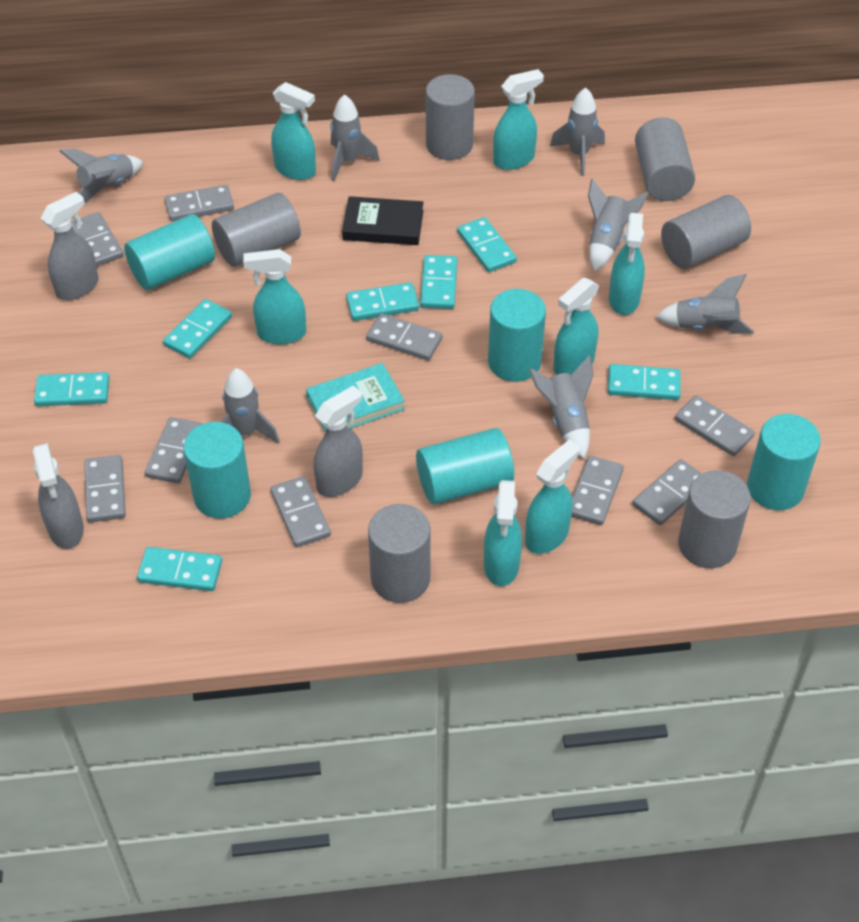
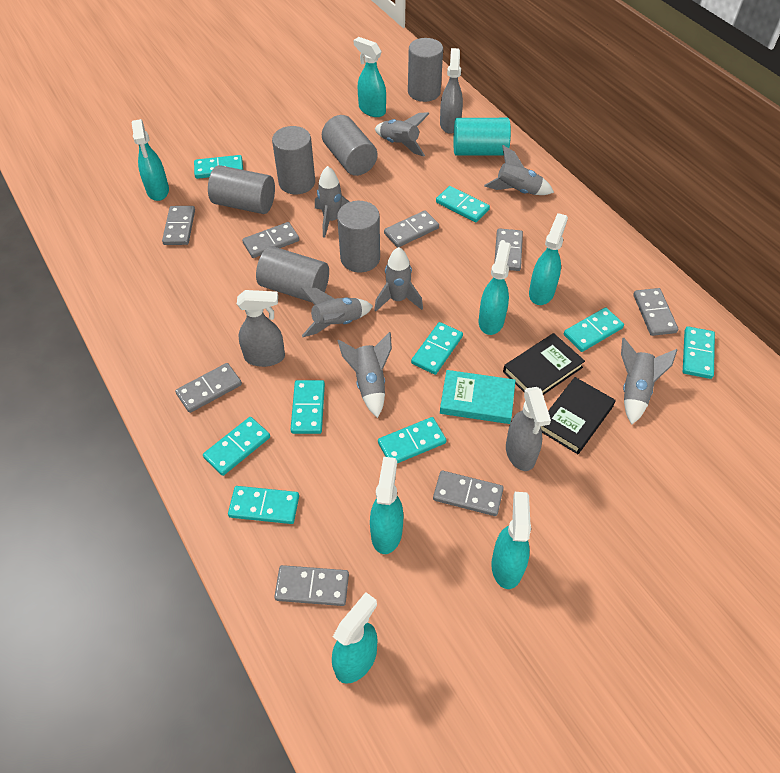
black book: [342,196,423,245] = 1 -> [503,333,585,395] [541,377,616,454] = 2
grey domino: [71,212,124,267] [84,455,126,523] [145,417,202,484] [165,184,234,222] [271,476,331,547] [366,313,443,361] [571,455,624,525] [632,459,702,525] [675,395,755,456] = 9 -> [162,206,195,245] [175,363,242,413] [242,222,299,258] [274,565,349,606] [384,210,439,247] [433,471,504,516] [494,228,523,271] [633,288,678,336] = 8
turquoise cylinder: [124,214,215,290] [183,422,251,519] [416,428,514,504] [488,289,546,382] [747,414,821,510] = 5 -> [453,118,511,156] = 1
turquoise domino: [34,372,110,406] [137,547,222,591] [163,299,232,358] [346,282,419,321] [420,255,457,309] [457,217,517,272] [608,364,681,400] = 7 -> [194,155,243,179] [203,417,270,476] [228,486,299,524] [290,380,325,434] [378,417,446,463] [411,322,463,375] [436,186,490,222] [564,307,624,352] [683,326,715,379] = 9

